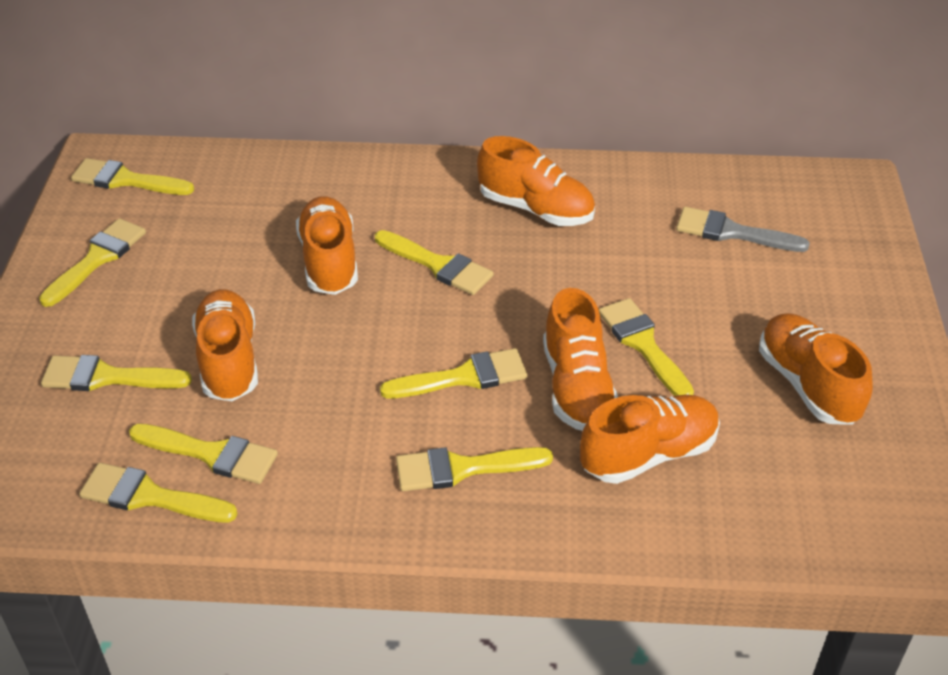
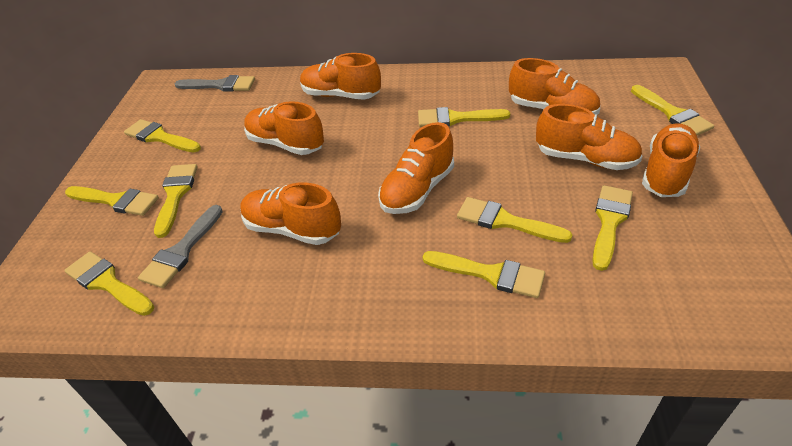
grey brush: [676,207,810,252] = 1 -> [138,205,223,288] [175,75,255,92] = 2
orange shoe: [192,289,258,401] [296,196,358,295] [477,136,595,226] [543,288,618,431] [580,395,720,484] [759,313,873,425] = 6 -> [240,182,341,245] [244,101,324,155] [300,53,381,100] [378,122,454,214] [509,58,600,115] [536,104,643,170] [642,123,700,197] = 7

